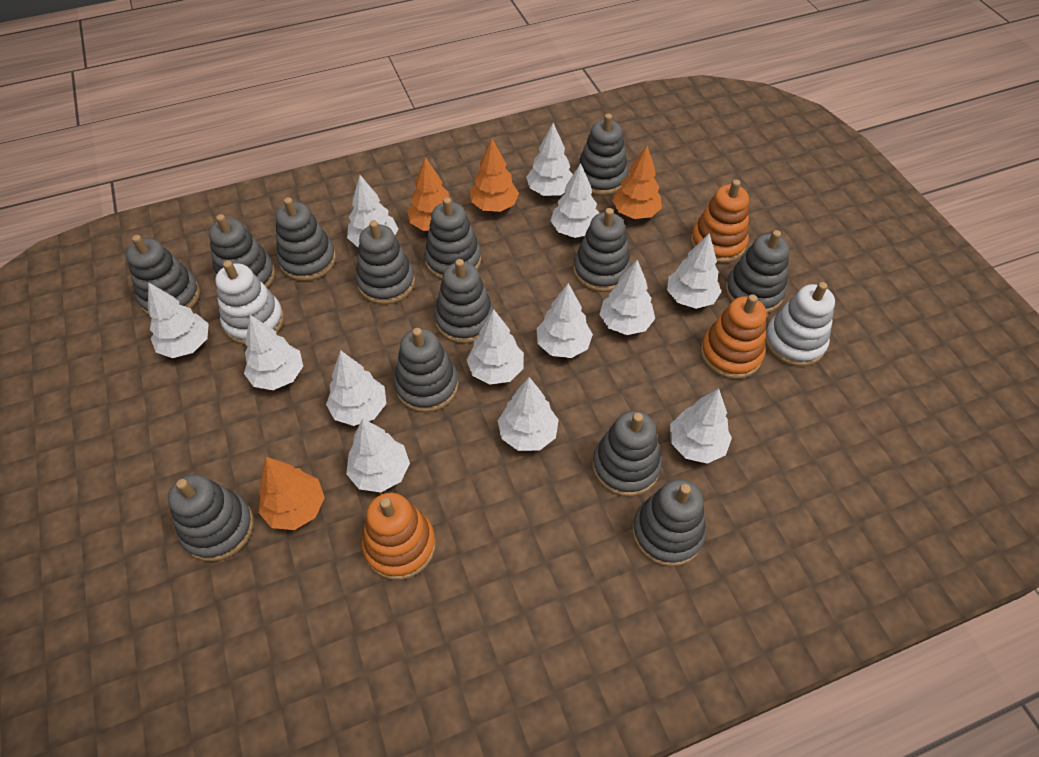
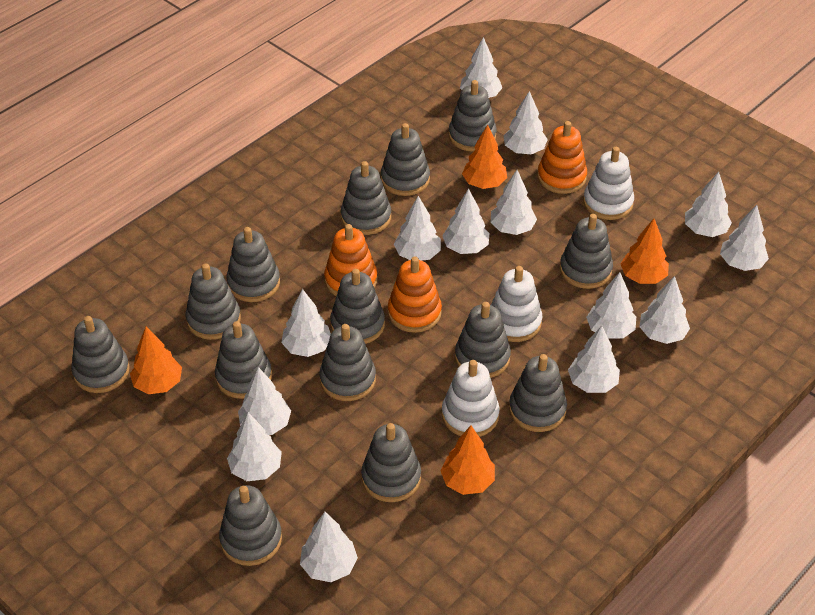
grey stacking toy: [126,235,200,316] [168,474,254,562] [209,214,275,288] [276,197,336,281] [356,220,415,305] [394,328,458,413] [424,197,481,280] [434,259,494,344] [573,208,631,292] [576,114,628,196] [592,411,662,497] [632,479,706,567] [725,230,789,313] = 13 -> [71,316,129,393] [186,263,241,340] [215,321,272,399] [219,485,282,566] [226,227,280,302] [320,324,376,401] [330,269,385,344] [341,161,391,235] [361,423,421,502] [381,123,430,196] [449,80,497,152] [455,302,511,378] [509,354,567,432] [560,214,613,289] = 14
white stacking toy: [215,261,284,345] [765,282,835,367] = 2 -> [442,360,500,437] [491,266,542,342] [583,147,634,220] = 3
white tree: [148,282,209,358] [244,315,303,390] [326,350,386,426] [346,418,410,492] [347,175,398,248] [467,309,524,385] [498,377,559,451] [526,123,573,196] [537,283,593,358] [550,163,599,238] [599,260,655,335] [667,233,721,309] [670,388,732,464] = 13 -> [227,412,282,481] [238,367,291,435] [281,289,331,357] [300,512,358,582] [394,196,441,261] [442,188,489,254] [460,37,502,98] [490,170,537,235] [503,91,548,154] [568,326,620,393] [586,272,636,339] [639,276,690,344] [685,172,732,237] [720,205,769,271] = 14

